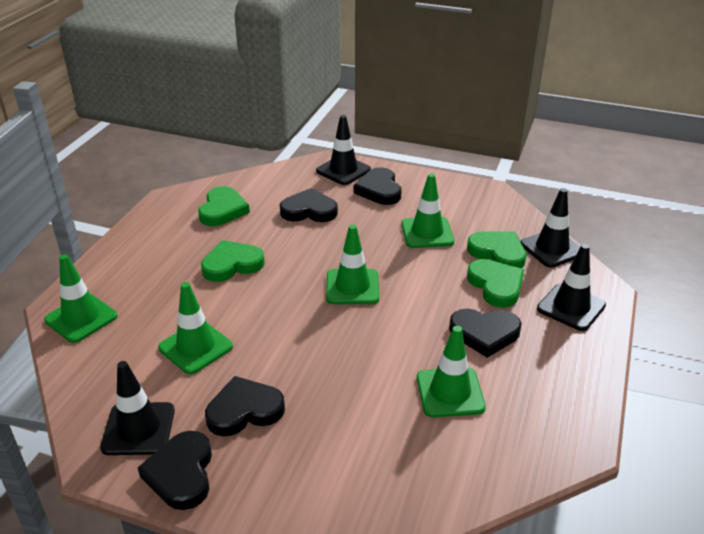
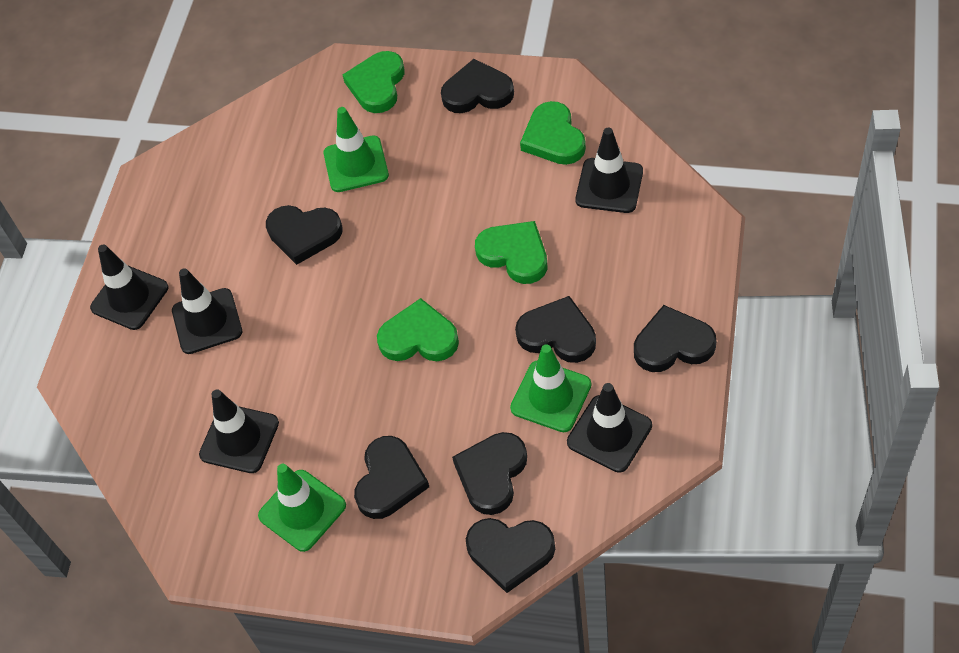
black heart: [138,431,212,510] [205,376,285,436] [280,188,338,222] [353,167,401,205] [449,309,522,358] = 5 -> [266,205,342,265] [354,436,429,519] [441,59,514,113] [452,432,527,515] [466,518,555,593] [515,296,596,363] [634,305,716,372] = 7
black traffic cone: [100,361,175,455] [316,115,371,185] [521,188,580,268] [537,244,606,331] = 4 -> [90,245,168,330] [172,268,242,354] [199,390,279,473] [567,383,652,473] [575,128,643,213] = 5
green traffic cone: [44,254,117,343] [158,282,233,374] [326,225,379,304] [401,173,454,248] [417,326,486,417] = 5 -> [258,464,346,552] [323,107,389,192] [510,344,591,432] = 3

